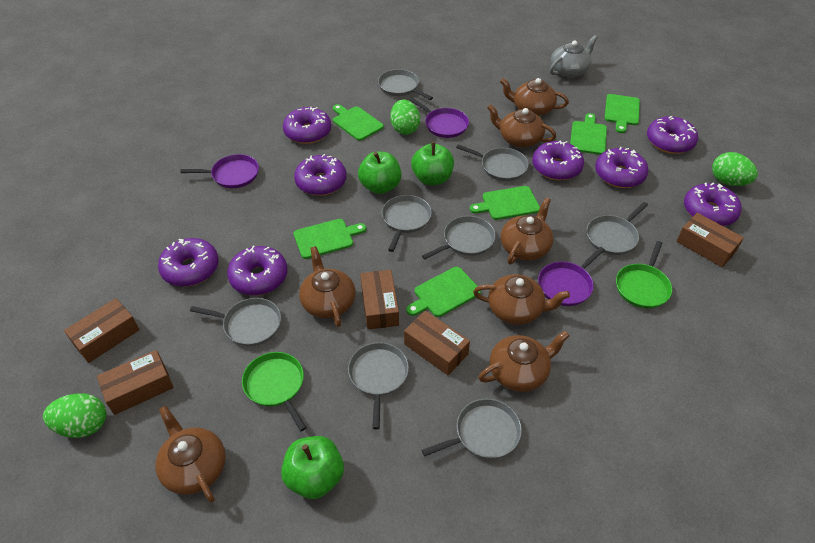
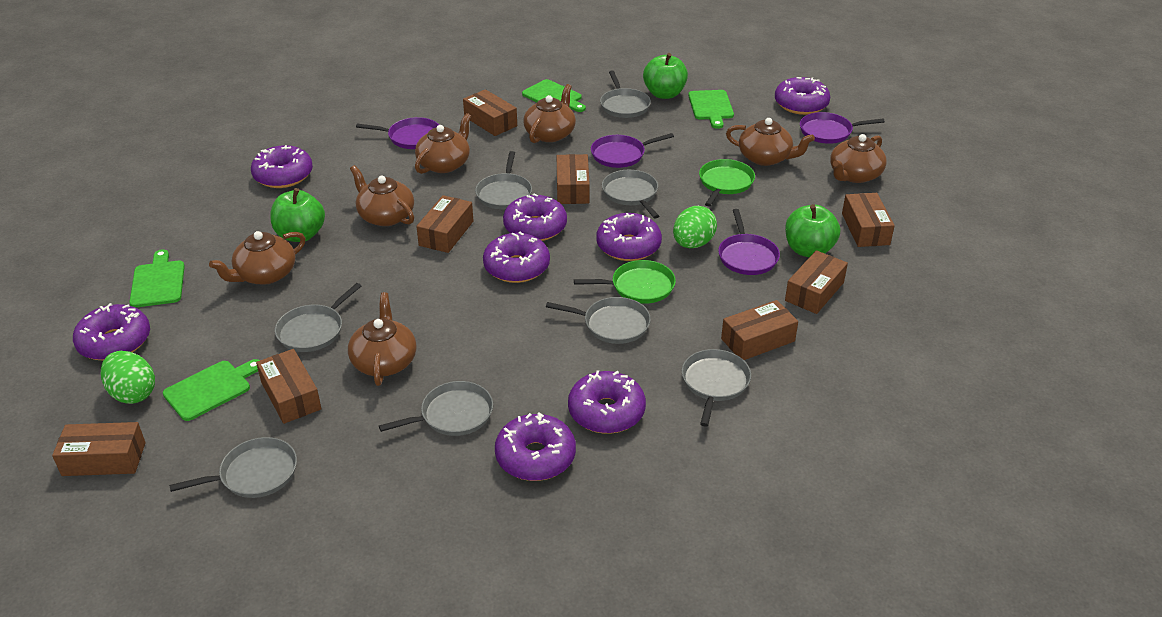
brown box: [64,298,140,363] [97,350,174,415] [360,270,399,330] [404,311,470,375] [676,213,744,267] = 5 -> [52,422,146,476] [256,349,321,424] [416,195,473,253] [463,89,517,136] [557,154,590,204] [721,300,798,360] [785,250,848,314] [842,193,895,247] = 8
green cutting board: [294,219,366,259] [333,104,384,141] [406,267,481,317] [470,186,540,220] [570,113,607,155] [604,94,640,133] = 6 -> [129,249,185,308] [163,359,260,421] [522,79,586,112] [688,90,734,129] = 4
green egg: [43,393,106,438] [390,100,420,135] [712,152,758,186] = 3 -> [101,351,155,404] [673,206,717,248] = 2
grey teapot: [550,35,598,78] = 1 -> none = 0
purple pan: [180,154,259,188] [410,98,469,138] [538,247,605,306] = 3 -> [356,117,439,149] [591,133,674,168] [718,209,780,275] [800,112,885,144] = 4

